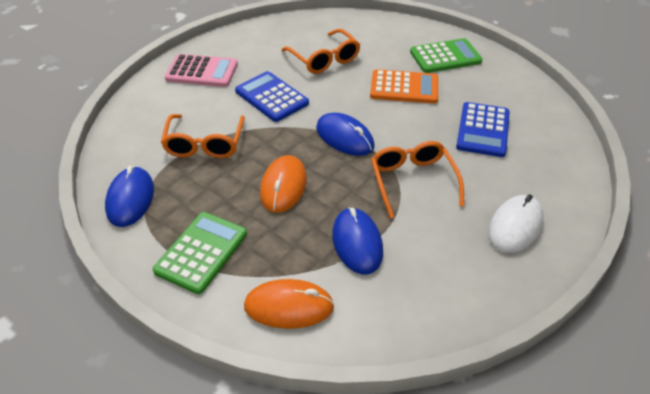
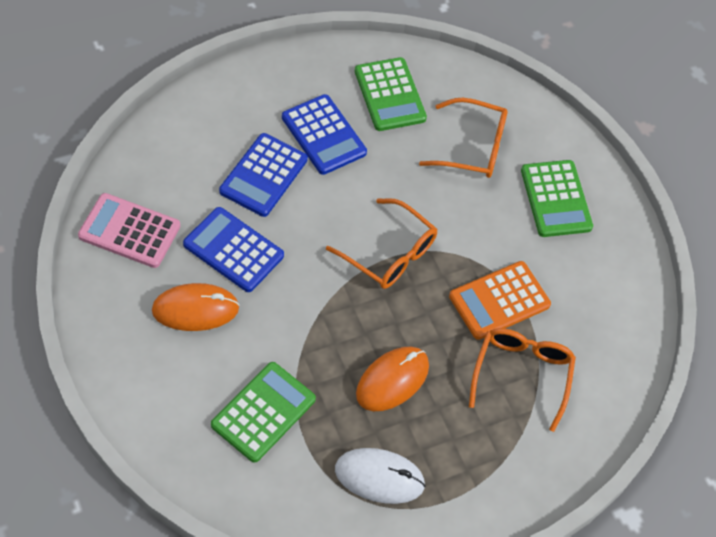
blue calculator: [235,71,309,122] [456,102,510,157] = 2 -> [183,207,284,292] [219,133,308,217] [282,94,367,175] = 3
blue mouse: [105,166,154,227] [316,113,375,156] [332,207,383,274] = 3 -> none = 0
green calculator: [153,212,247,294] [410,38,482,73] = 2 -> [211,362,316,463] [355,57,427,131] [521,160,593,237] = 3

